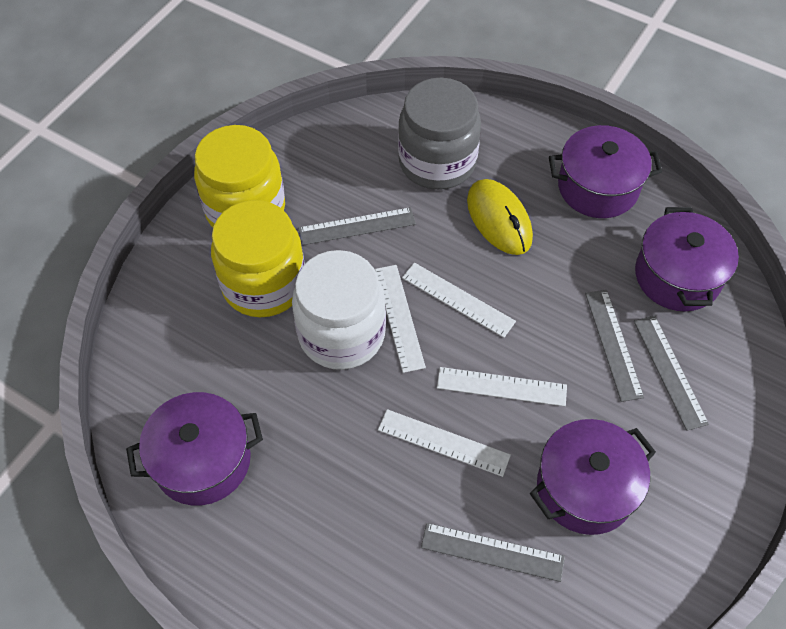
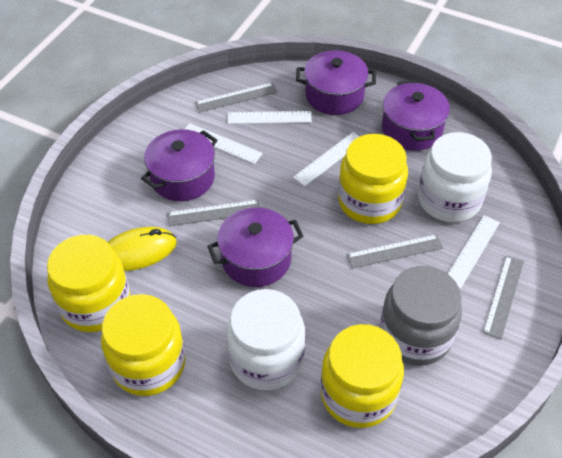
white jar: [292,250,386,370] = 1 -> [226,289,305,390] [418,132,492,222] = 2
yellow jar: [194,125,285,227] [211,200,305,318] = 2 -> [47,235,130,332] [101,294,186,396] [320,324,404,428] [338,134,408,224] = 4

